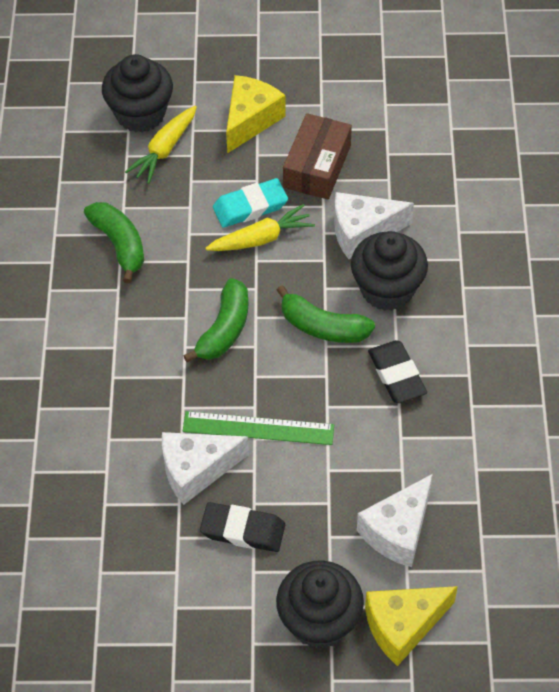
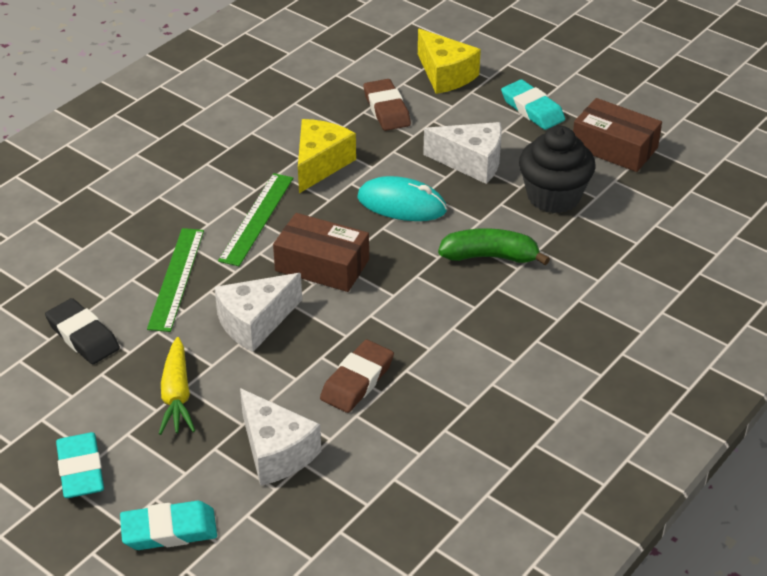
black cupcake: [102,54,173,132] [276,560,364,649] [351,231,428,311] = 3 -> [519,126,595,213] = 1
black eraser: [200,502,285,552] [368,340,427,403] = 2 -> [45,298,120,364] = 1
brown box: [283,113,352,199] = 1 -> [273,213,369,292] [573,98,662,172] = 2
brown eraser: none = 0 -> [320,340,394,413] [364,79,411,131] = 2
green banana: [84,202,144,283] [183,278,248,362] [277,285,375,343] = 3 -> [438,228,550,265] = 1
green ruler: [183,411,334,445] = 1 -> [147,228,204,332] [218,173,293,266] = 2
turquoise eraser: [213,178,288,228] = 1 -> [56,432,104,498] [120,501,217,550] [501,79,565,130] = 3
turquoise mouse: none = 0 -> [357,176,447,221] = 1
yellow carrot: [125,106,197,184] [205,204,315,251] = 2 -> [159,337,195,435] = 1

